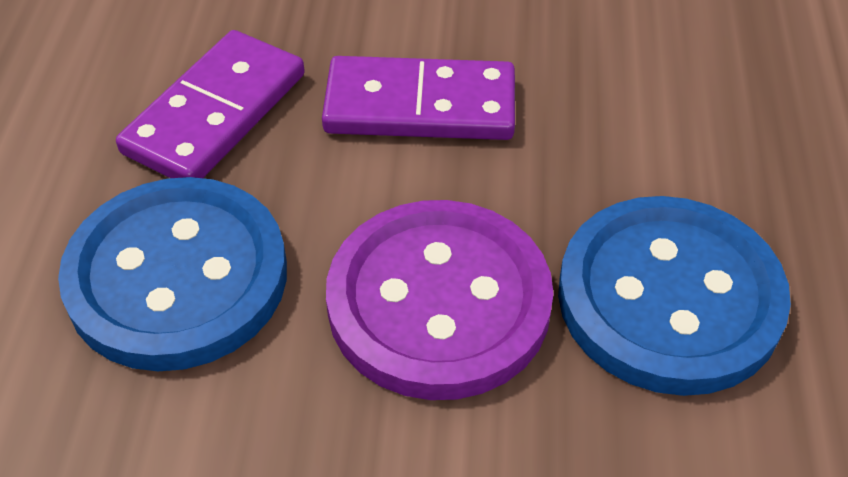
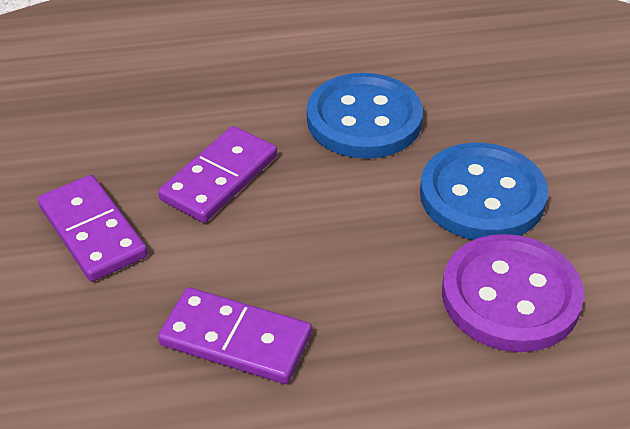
purple domino: [116,30,305,178] [322,56,515,140] = 2 -> [38,175,148,282] [158,126,277,223] [158,287,312,384] = 3

